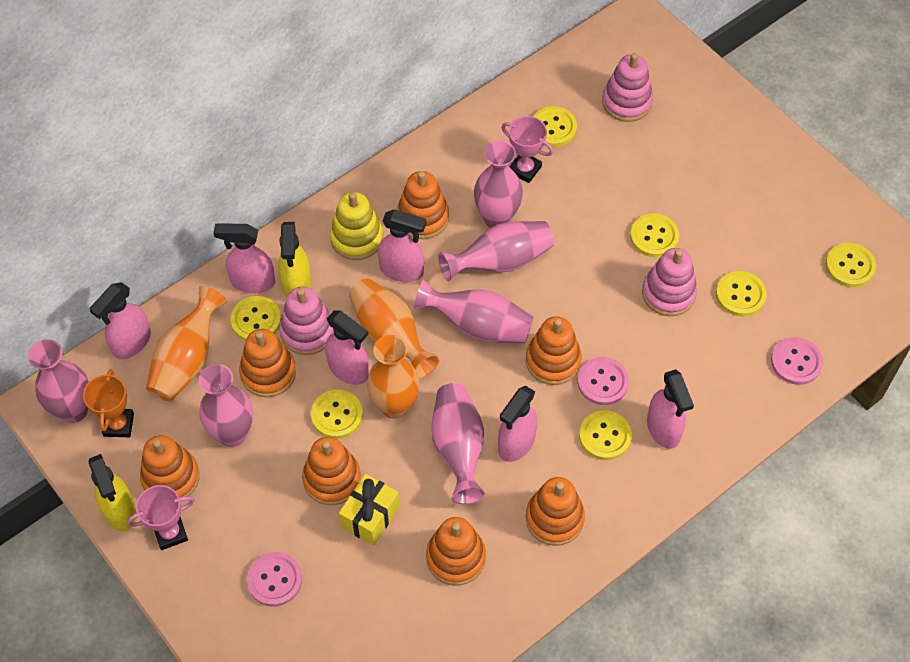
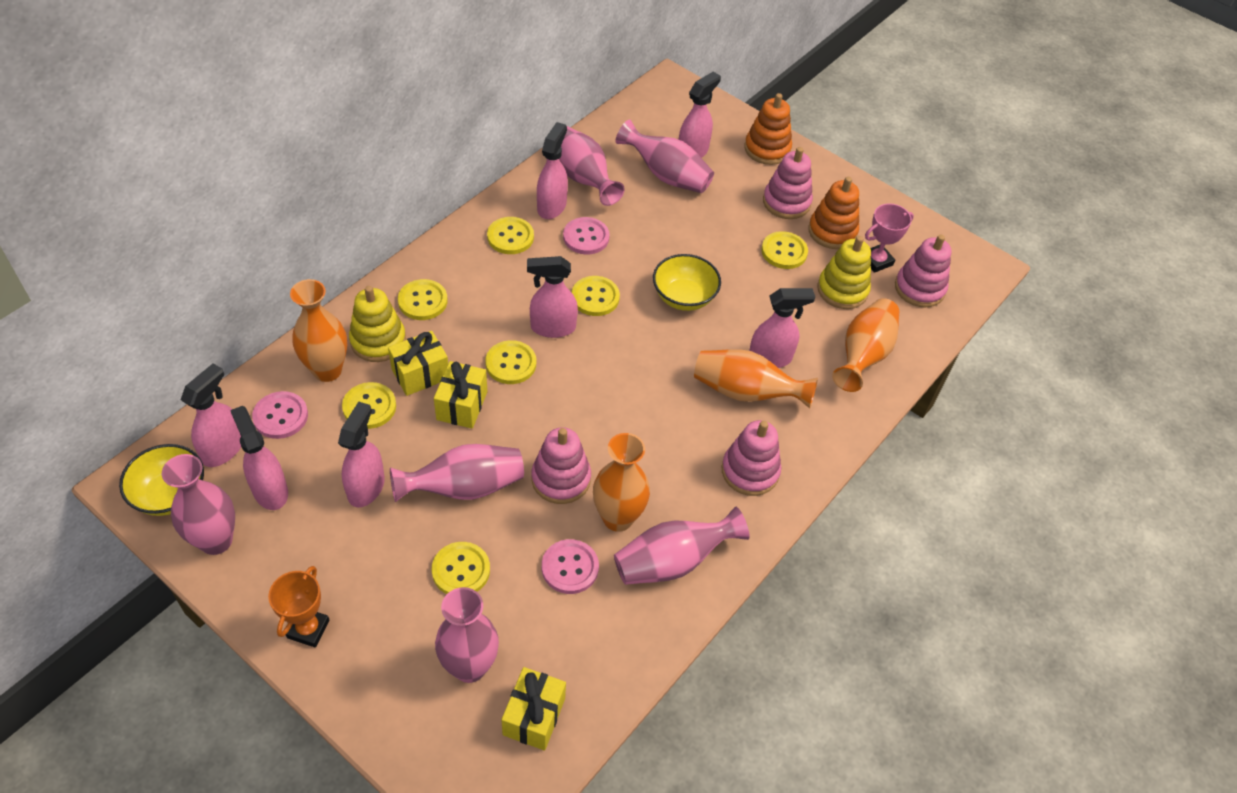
orange stacking toy: [140,435,200,502] [239,329,296,397] [302,437,361,505] [397,171,449,239] [426,517,486,585] [526,316,582,385] [526,477,585,546] = 7 -> [745,93,792,165] [808,177,859,249] = 2
orange vase: [146,286,227,402] [349,278,440,378] [367,335,420,419] = 3 -> [290,279,347,382] [593,433,650,532] [694,349,818,409] [832,298,899,392] = 4
pink spray bottle: [90,282,151,359] [213,223,275,293] [325,310,369,385] [378,209,426,282] [498,386,537,462] [647,369,694,449] = 6 -> [180,364,241,467] [230,406,288,510] [338,401,385,508] [527,256,578,338] [537,122,568,219] [678,72,721,158] [749,288,815,368] = 7
pink stacking toy: [279,287,334,355] [602,53,653,122] [642,248,697,316] = 3 -> [531,427,591,504] [722,420,781,496] [763,147,813,219] [895,234,951,307] = 4
pink trophy: [127,485,194,550] [501,116,553,183] = 2 -> [865,203,914,273] = 1
yellow bowl: none = 0 -> [119,444,204,516] [653,254,721,311] = 2
yellow gift: [339,474,400,546] = 1 -> [388,331,448,396] [434,361,487,429] [501,667,566,750] = 3
yellow spray bottle: [88,454,137,531] [278,222,311,297] = 2 -> none = 0
yellow stacking toy: [330,192,383,260] = 1 -> [349,286,406,362] [817,236,871,309] = 2

